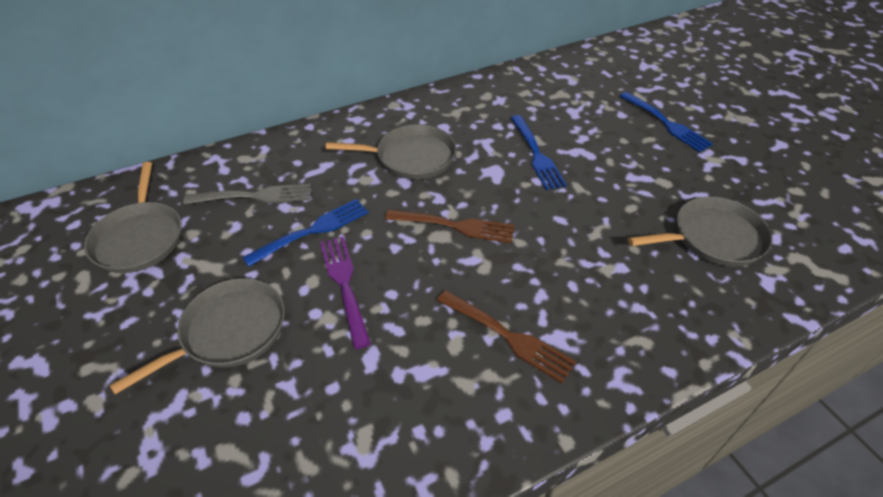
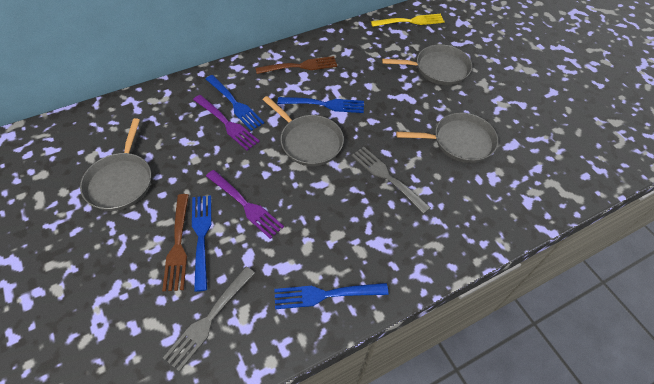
blue fork: [242,199,369,267] [511,115,567,190] [620,92,713,152] = 3 -> [192,195,211,292] [206,75,264,131] [274,283,389,309] [277,97,364,113] = 4
grey fork: [183,184,311,204] = 1 -> [163,267,255,372] [352,147,431,214] = 2
purple fork: [320,237,371,349] = 1 -> [193,95,260,150] [206,170,284,239] = 2
yellow fork: none = 0 -> [371,14,445,27] = 1

